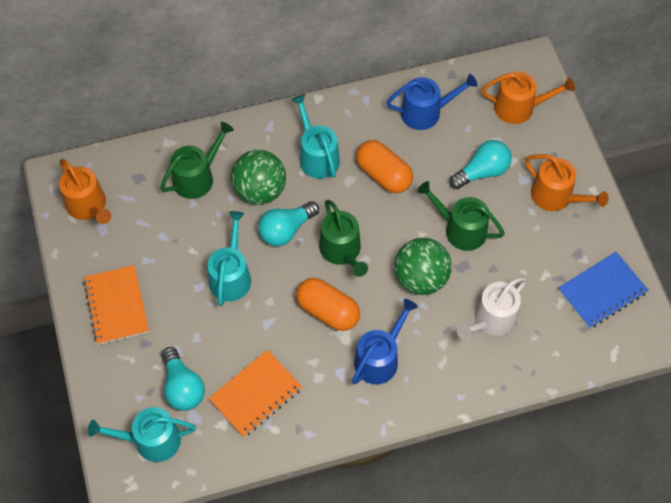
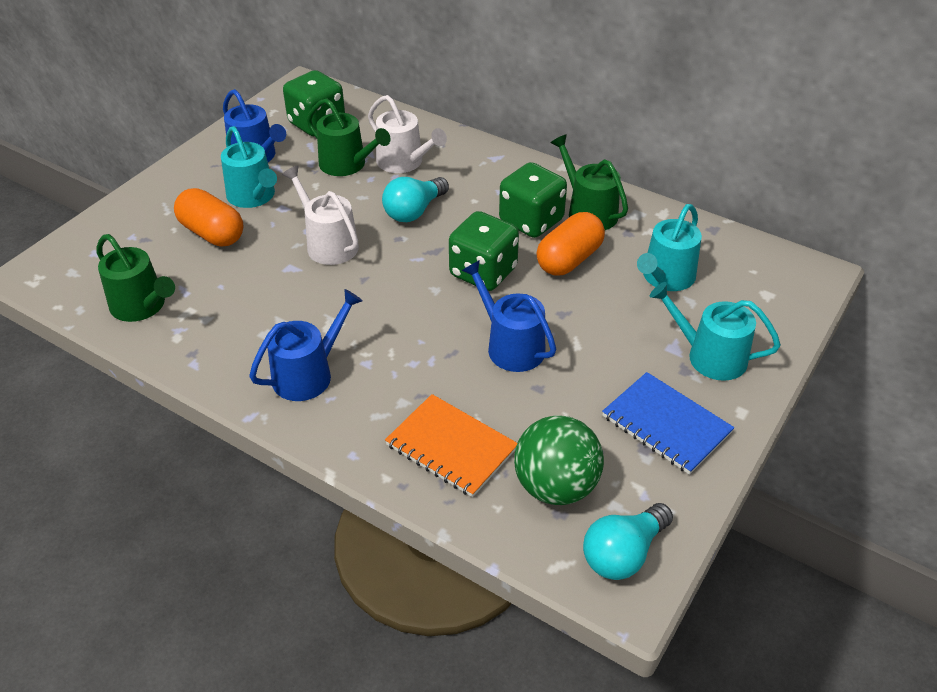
blue watering can: [352,299,418,384] [386,74,477,130] = 2 -> [223,89,286,162] [249,289,363,401] [461,260,556,372] = 3
green ball: [231,150,286,205] [394,238,452,295] = 2 -> [514,415,604,505] = 1
green dice: none = 0 -> [283,70,345,136] [449,211,519,291] [499,162,567,238] = 3
orange notebook: [83,265,149,345] [209,350,302,437] = 2 -> [385,394,517,497] = 1
orange watering can: [59,159,111,224] [481,71,575,124] [525,154,609,211] = 3 -> none = 0
turquoise light bulb: [162,347,205,411] [258,201,319,246] [449,140,512,189] = 3 -> [382,177,449,222] [583,503,673,580] = 2
white watering can: [457,277,527,340] = 1 -> [282,165,359,265] [368,95,447,173] = 2

